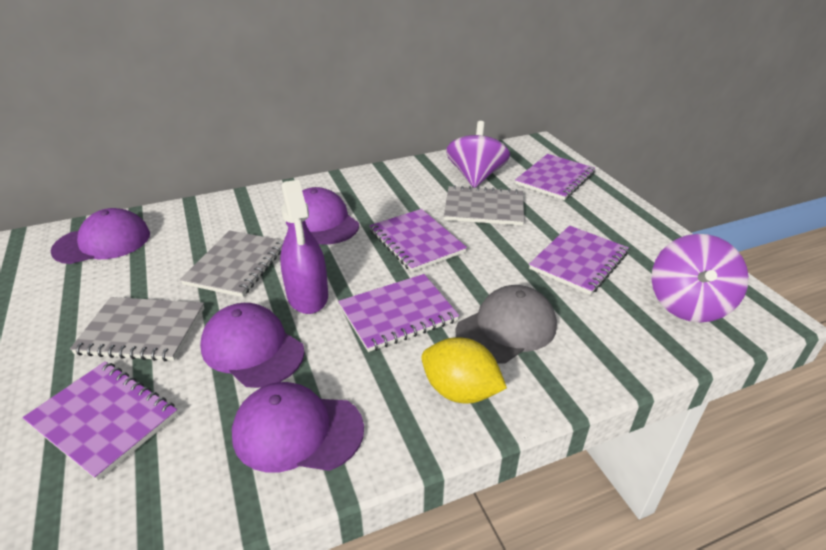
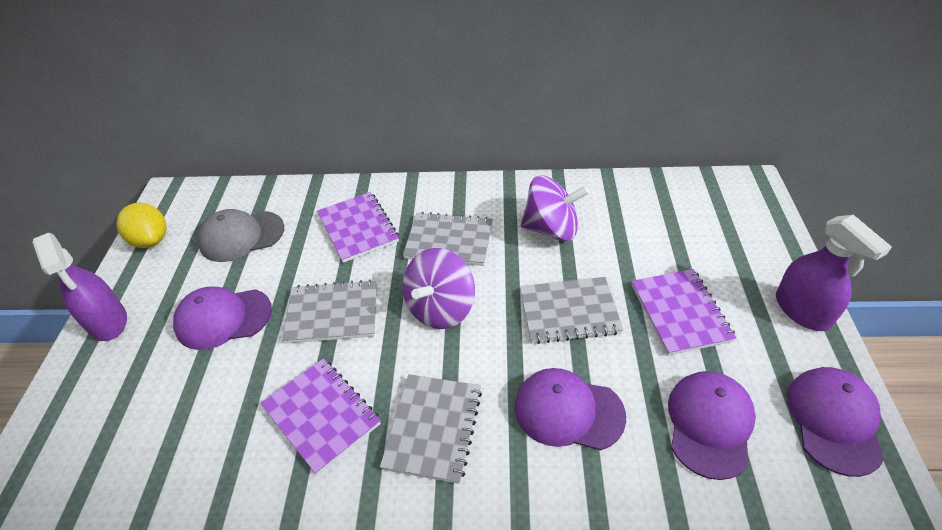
grey notebook: [70,297,204,361] [180,230,284,297] [444,185,524,226] = 3 -> [282,279,377,344] [380,374,482,484] [403,212,493,266] [520,277,623,344] = 4
purple notebook: [23,361,178,481] [338,274,459,352] [370,209,467,272] [515,154,595,200] [529,226,629,295] = 5 -> [260,358,381,475] [317,192,399,263] [632,269,736,355] = 3
purple spray bottle: [280,180,328,314] = 1 -> [32,233,127,341] [776,215,892,331] = 2

